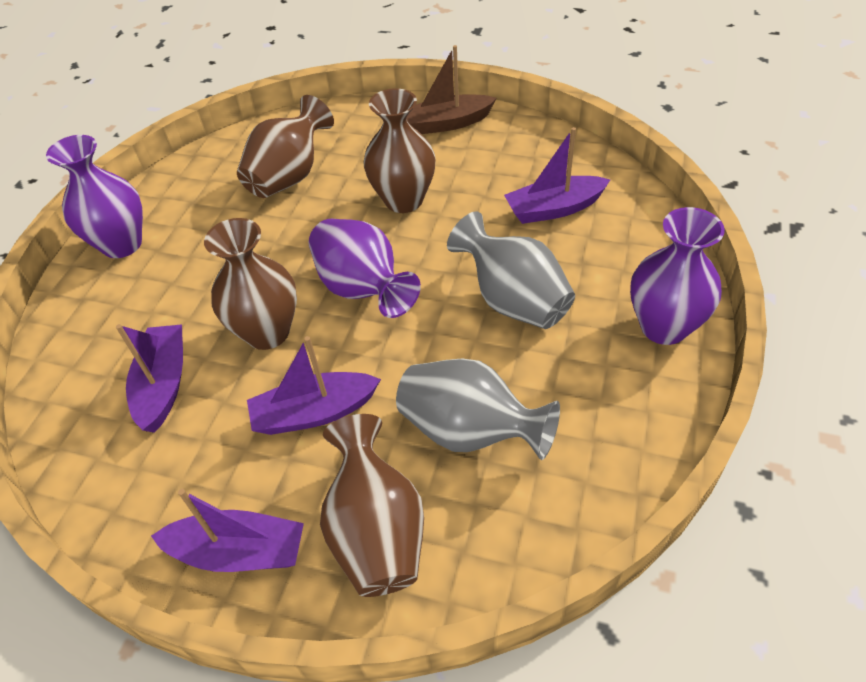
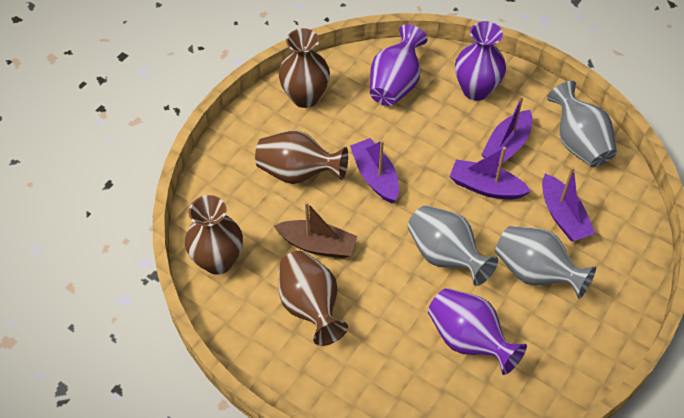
grey vase: [396,359,560,460] [447,211,575,329] = 2 -> [408,205,498,286] [495,226,596,299] [547,81,617,167] = 3

